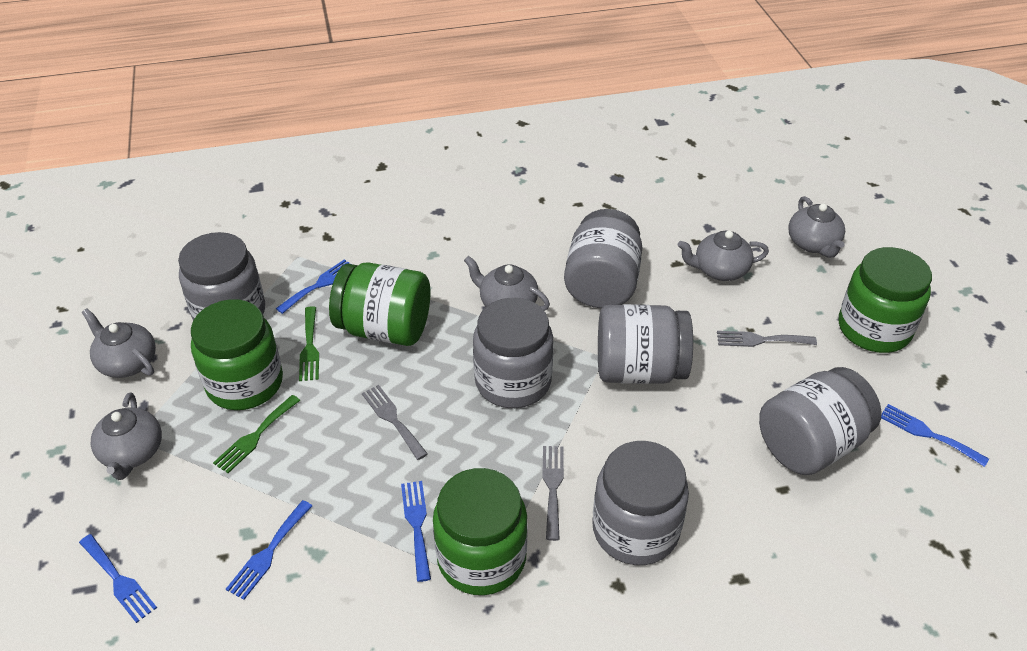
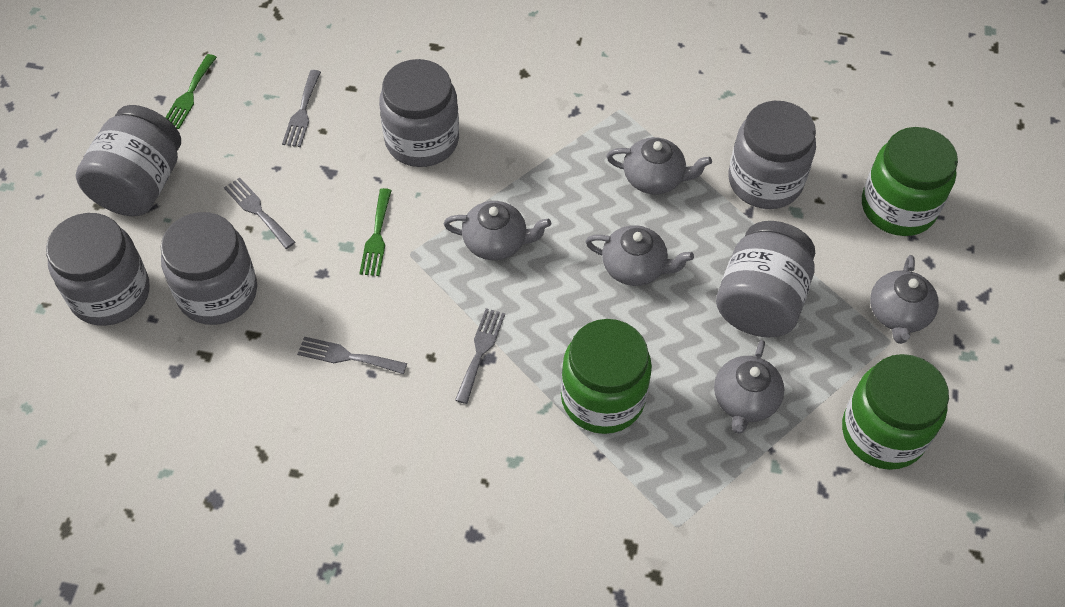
blue fork: [79,534,157,623] [226,500,312,600] [276,259,349,314] [401,481,431,582] [881,404,989,467] = 5 -> none = 0
green jar: [191,299,283,410] [329,262,430,346] [433,468,528,595] [839,247,932,353] = 4 -> [561,319,652,434] [842,354,949,470] [862,127,958,236] = 3
grey fork: [362,385,428,460] [542,446,564,541] [717,331,817,347] = 3 -> [224,178,295,249] [282,70,321,147] [297,337,407,374] [455,308,505,404] = 4

